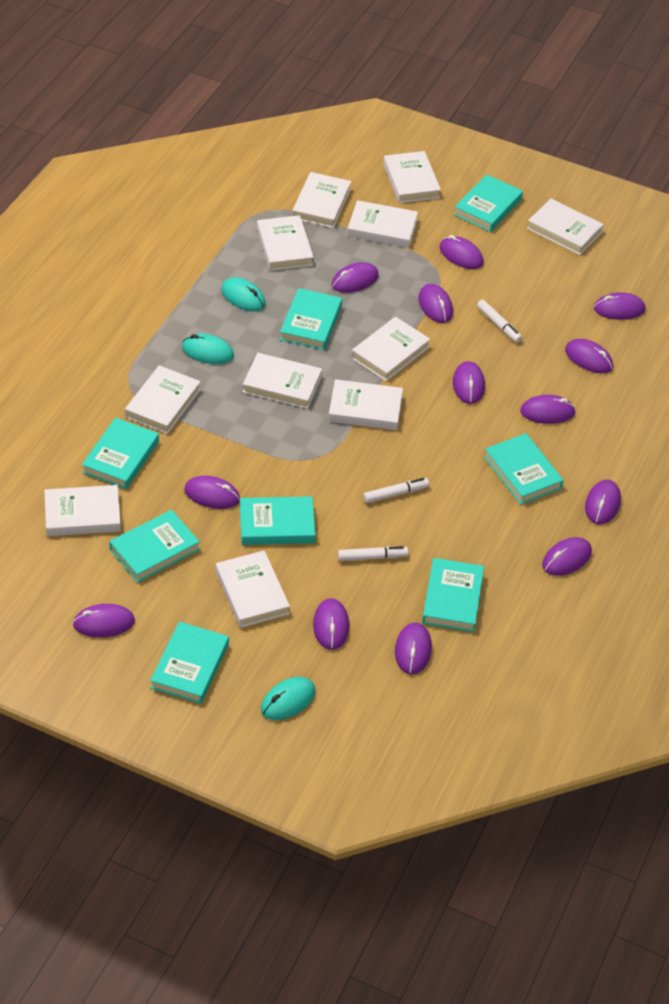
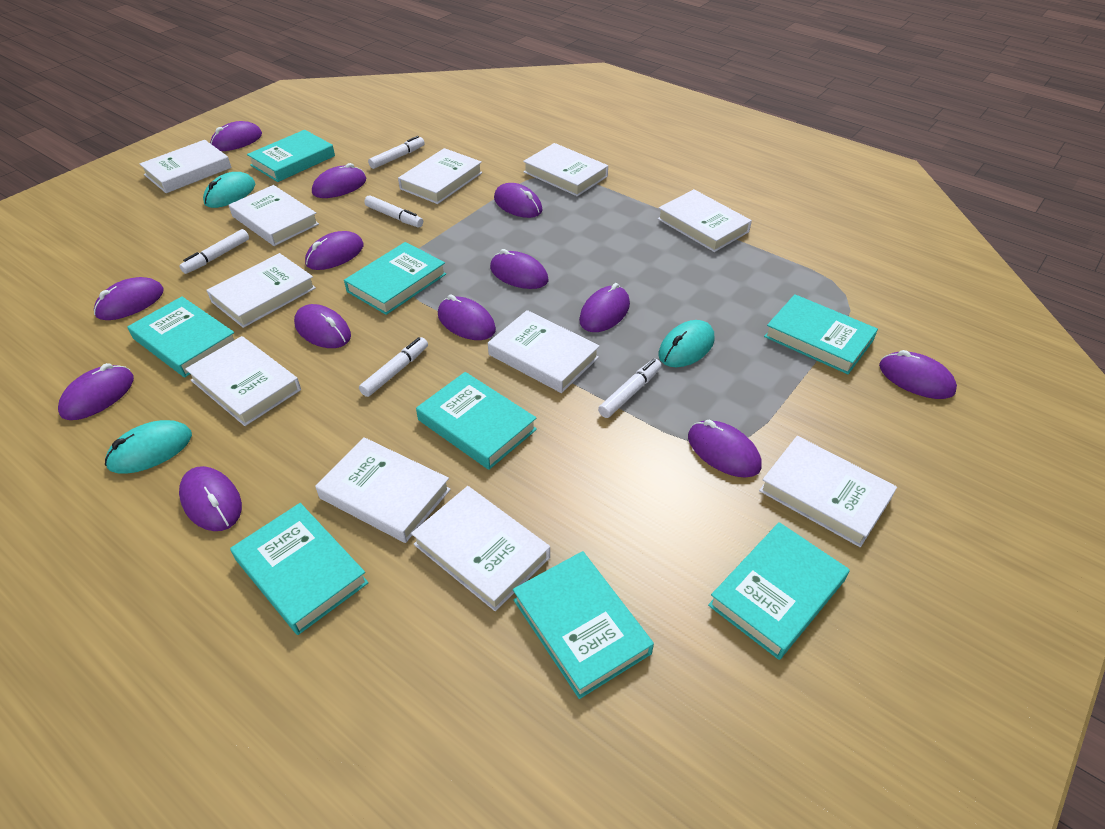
white marker: [338,546,408,561] [363,478,429,503] [477,300,522,343] = 3 -> [179,229,249,274] [359,337,428,397] [364,195,423,227] [368,136,425,169] [598,359,661,418] = 5

